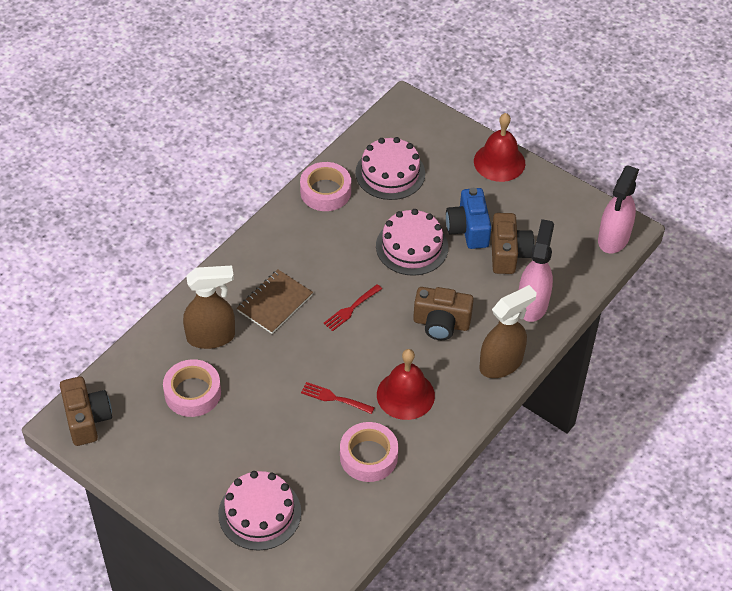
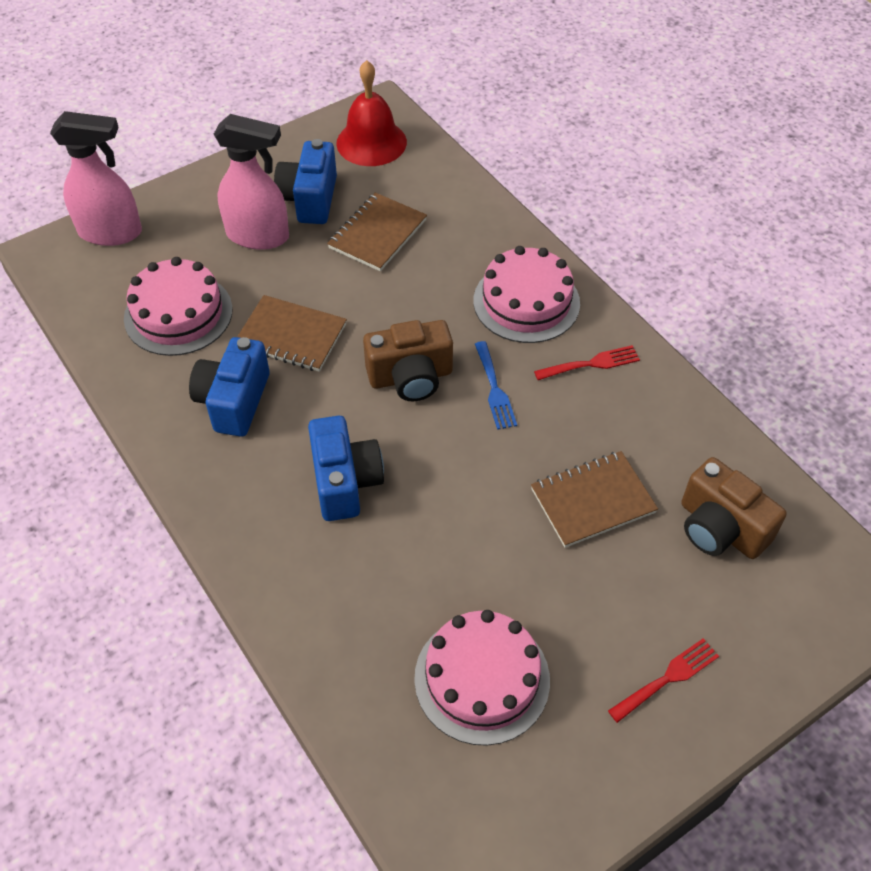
blue camera: [446,188,491,249] = 1 -> [189,337,270,437] [274,139,337,224] [308,416,384,521] = 3
blue fork: none = 0 -> [475,341,517,430] = 1
brown camera: [60,376,112,446] [413,287,474,340] [491,213,534,274] = 3 -> [363,320,453,401] [681,457,787,559] = 2
brown notebook: [237,270,313,334] = 1 -> [237,295,347,372] [327,192,427,271] [531,451,658,548] = 3
brown spray bottle: [183,265,235,349] [479,285,537,378] = 2 -> none = 0
pink tape: [163,359,221,417] [300,162,351,211] [340,422,398,482] = 3 -> none = 0
red bell: [377,349,435,420] [474,113,525,182] = 2 -> [336,60,407,166] = 1

